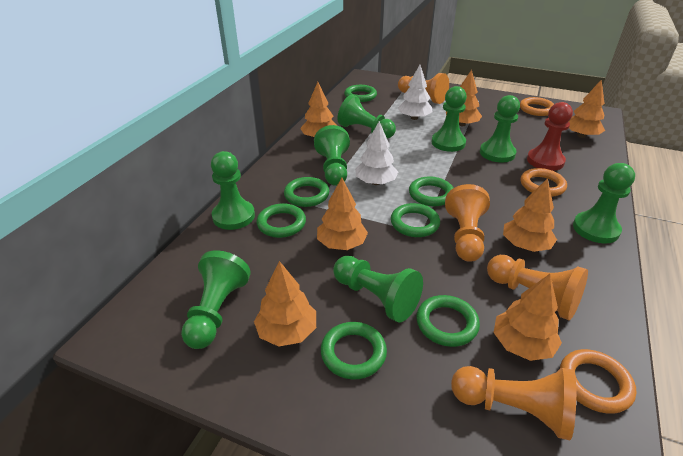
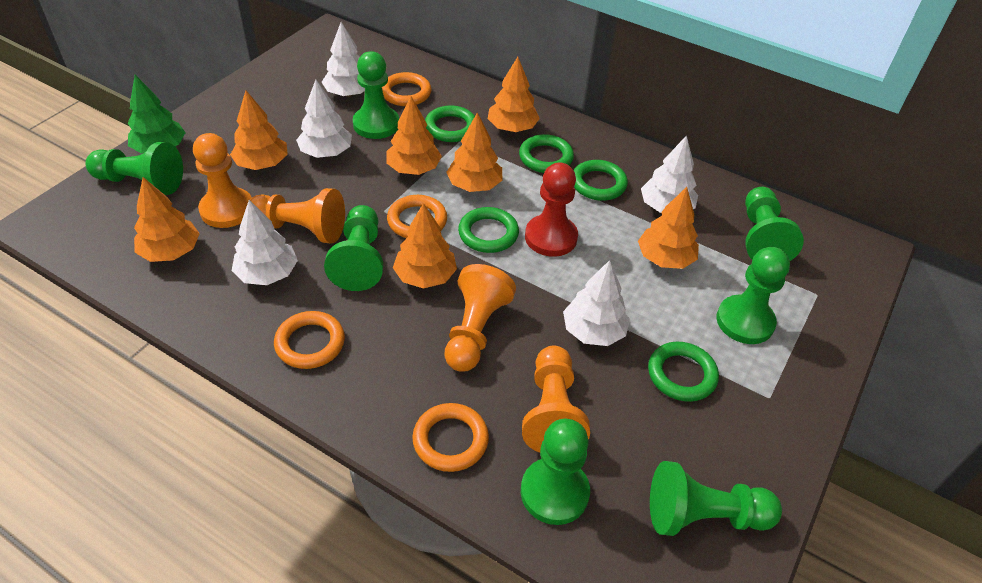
green pawn: [181,250,251,349] [211,151,255,230] [314,125,350,186] [333,256,423,323] [338,95,396,139] [432,86,467,152] [480,95,520,162] [573,163,635,243] = 8 -> [86,142,183,195] [324,205,383,291] [353,51,399,139] [521,419,590,525] [650,461,782,536] [716,247,790,344] [745,187,804,261] = 7
green ring: [256,203,306,238] [284,177,329,207] [321,322,387,379] [344,85,377,102] [391,203,440,237] [409,176,453,206] [416,295,480,347] = 7 -> [425,105,475,142] [458,207,519,253] [519,134,574,173] [574,160,628,201] [648,342,719,402] = 5
green tree: none = 0 -> [128,75,186,153] = 1
orange ring: [520,97,554,116] [521,168,567,197] [560,349,636,414] = 3 -> [274,311,345,369] [382,72,431,106] [387,195,447,238] [412,403,489,472] = 4
white tree: [355,121,398,185] [398,65,432,120] = 2 -> [232,200,298,285] [296,80,352,158] [322,22,365,97] [563,260,630,346] [641,135,698,213] = 5

